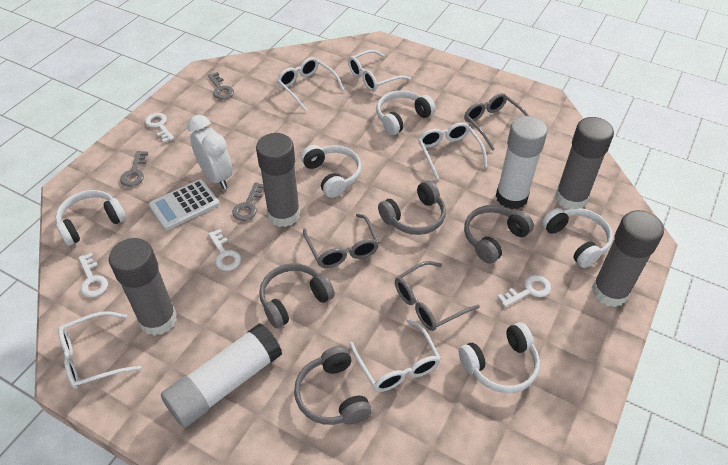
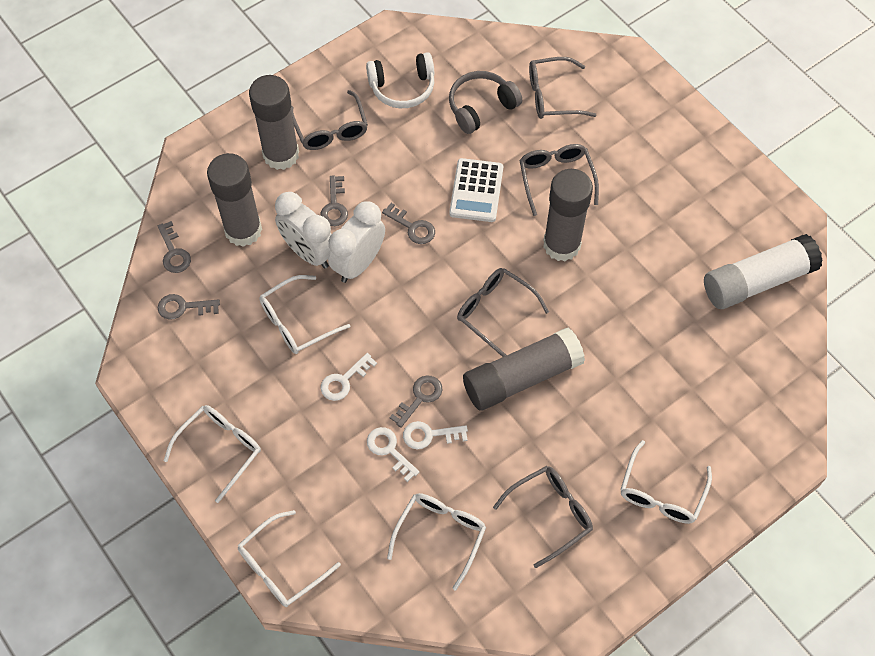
grey glasses: [303,214,379,268] [395,261,480,331] [464,93,529,151] = 3 -> [291,90,368,150] [457,268,549,357] [493,466,593,568] [519,144,599,216] [529,57,596,119] = 5
grey headphones: [259,263,335,328] [294,346,372,425] [378,180,446,235] [464,205,534,264] = 4 -> [449,71,522,134] = 1
grey key: [120,151,148,187] [208,72,234,100] [232,182,264,221] = 3 -> [158,221,191,273] [158,294,220,320] [320,175,348,226] [382,203,435,244] [389,375,442,428] = 5
white clock: [187,115,232,189] = 1 -> [275,192,332,269] [328,201,385,283] = 2
white glue stick: [161,323,282,427] [496,116,548,209] = 2 -> [704,234,823,309] = 1
white headphones: [55,190,126,246] [301,145,362,198] [376,90,436,135] [459,322,540,393] [542,208,613,268] = 5 -> [366,52,434,108] = 1
white key: [79,253,108,297] [145,113,174,143] [208,229,241,271] [497,275,551,307] = 4 -> [321,353,377,401] [367,427,419,482] [403,421,468,449] = 3

